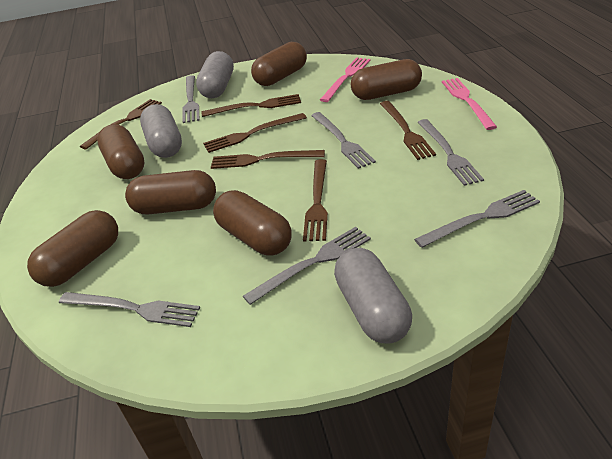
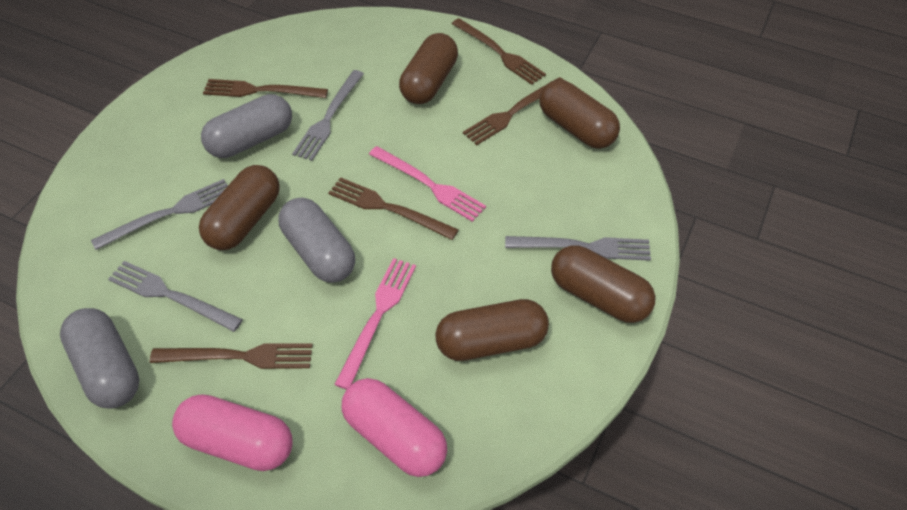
brown capsule: [27,210,118,287] [97,124,145,179] [125,170,216,215] [213,190,292,256] [251,42,307,86] [351,59,422,100] = 6 -> [199,165,280,250] [399,33,458,104] [435,299,549,361] [539,80,620,149] [551,245,655,323] = 5
brown fork: [80,99,162,150] [201,94,301,117] [203,113,307,153] [211,150,325,169] [303,159,328,241] [380,101,436,160] = 6 -> [150,343,313,369] [203,79,328,98] [328,177,459,240] [452,18,546,85] [463,77,564,145] = 5
grey fork: [59,292,200,327] [182,75,199,123] [243,227,371,305] [311,112,376,169] [414,190,540,248] [417,119,484,186] = 6 -> [91,179,228,250] [108,261,243,332] [292,70,364,161] [505,236,651,261] = 4
pink capsule: none = 0 -> [172,395,292,471] [342,378,447,477] = 2

